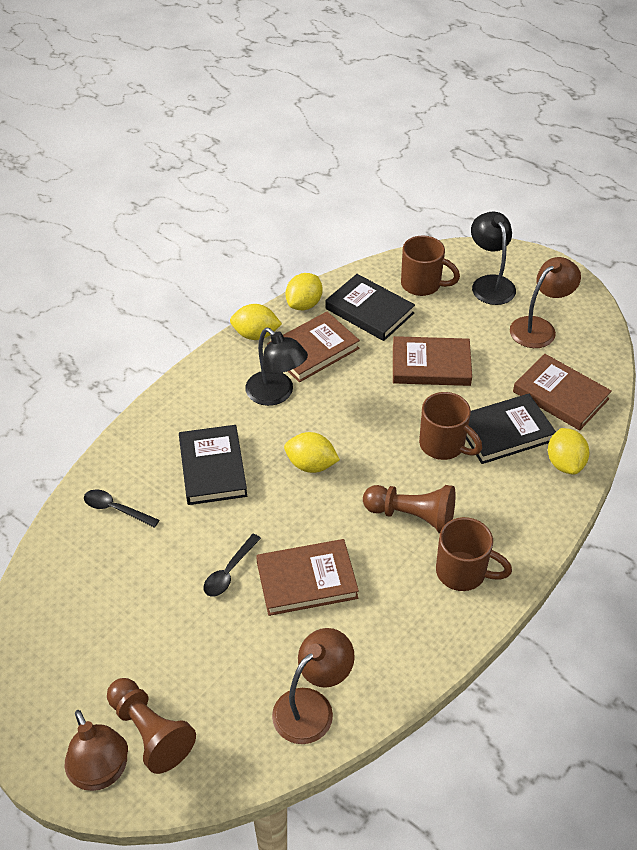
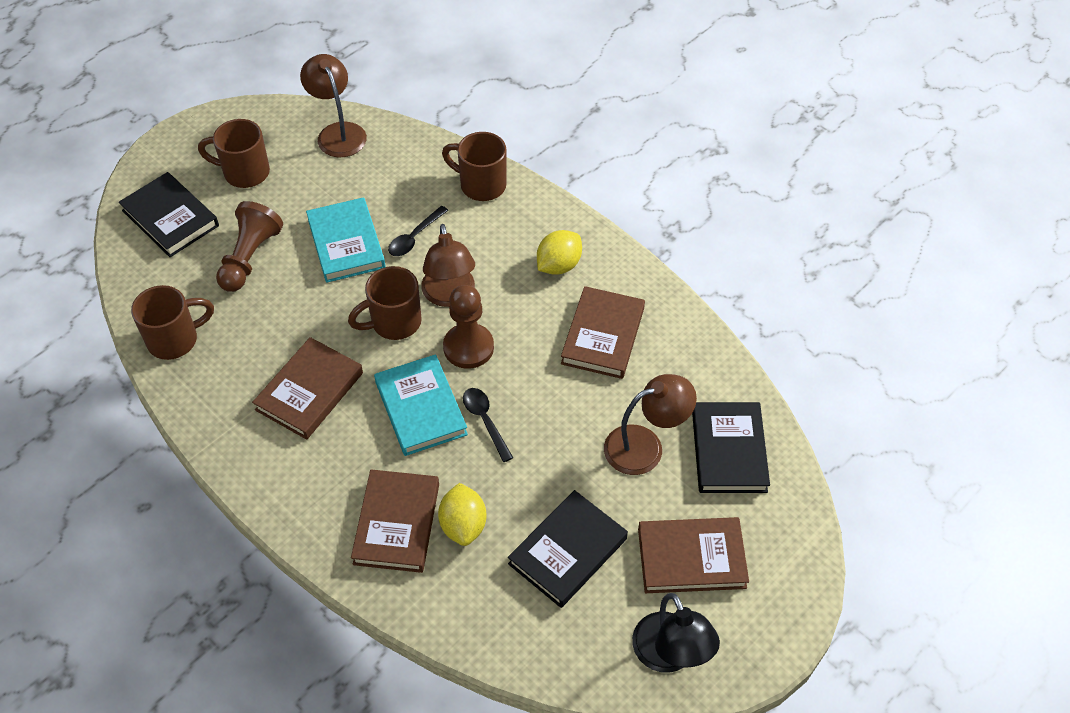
black lamp: [245,327,308,406] [471,211,516,305] = 2 -> [632,593,720,673] = 1
brown mug: [401,236,460,296] [419,392,482,460] [436,517,512,591] = 3 -> [131,285,214,360] [198,119,270,188] [348,266,422,340] [442,132,507,201] = 4
turquoise book: none = 0 -> [306,197,386,283] [374,354,468,456] = 2
yellow lemon: [230,304,282,340] [284,432,340,473] [285,273,323,310] [548,428,589,475] = 4 -> [438,483,487,546] [537,230,582,275] = 2

